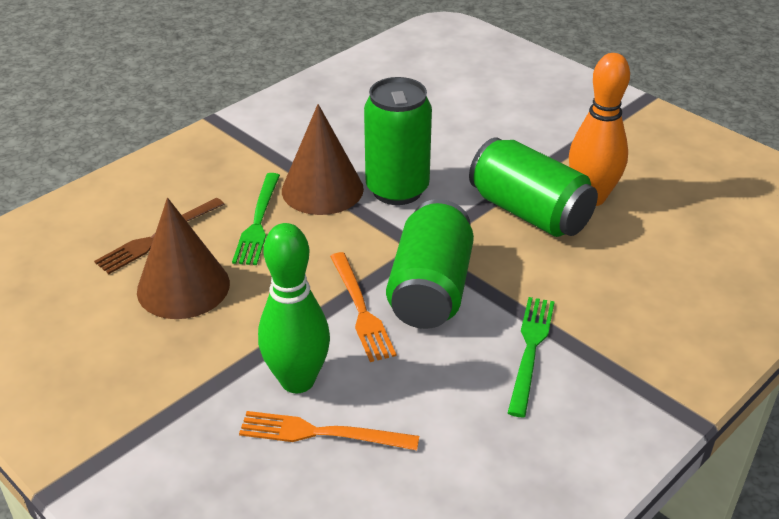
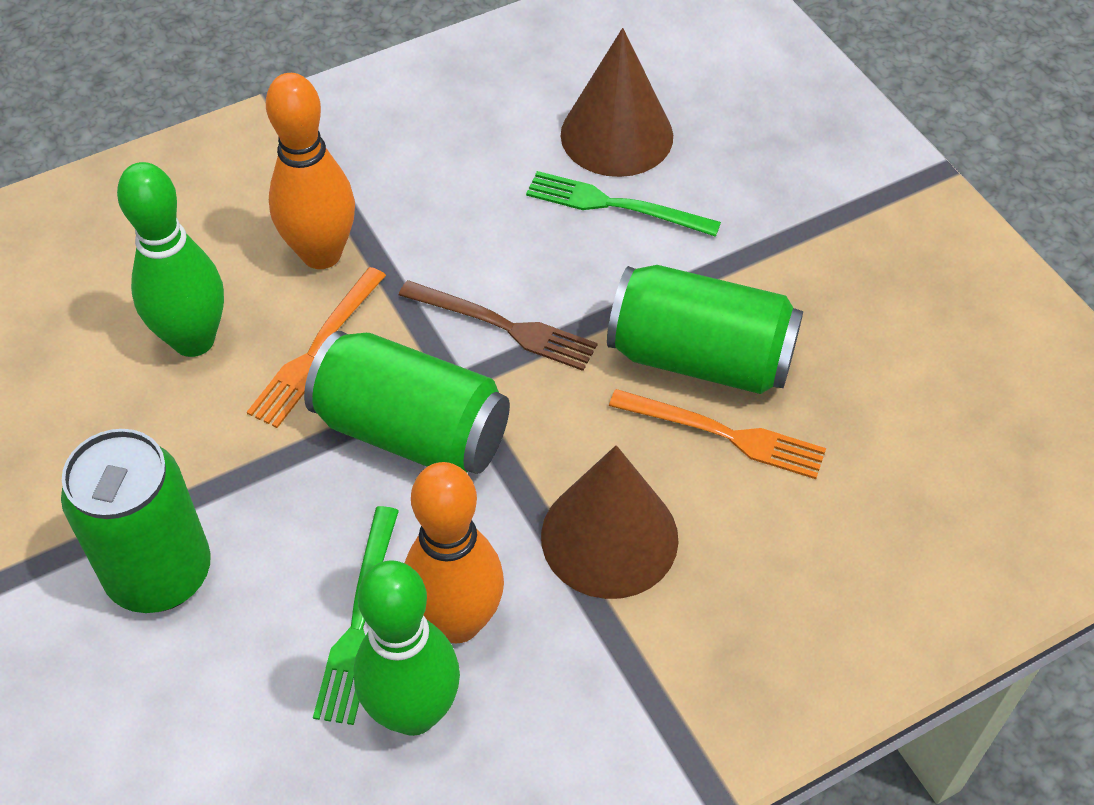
green bowling pin: [258,223,330,393] = 1 -> [117,162,224,357] [353,560,460,736] = 2
orange bowling pin: [569,53,630,206] = 1 -> [266,73,355,269] [405,462,504,643] = 2

